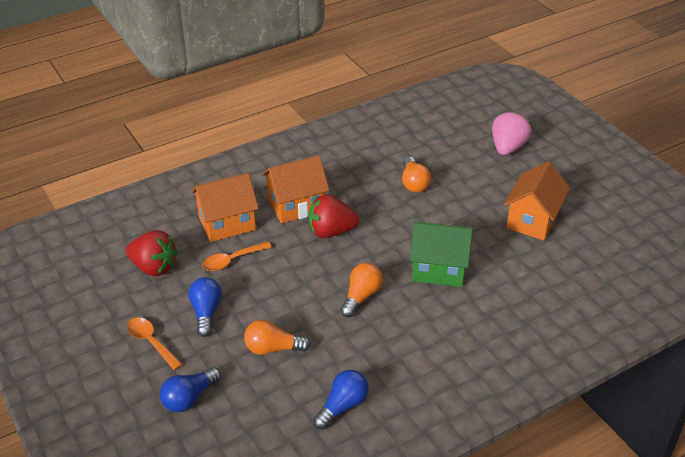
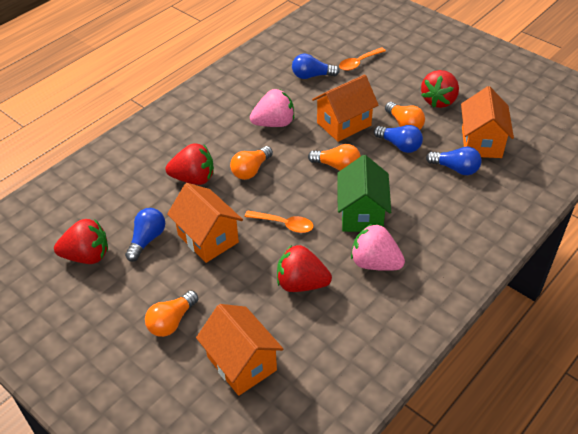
blue light bulb: [160,367,221,413] [188,277,222,337] [313,370,369,429] = 3 -> [125,208,165,262] [292,54,340,79] [374,125,423,153] [426,146,482,175] = 4
orange house: [191,173,259,242] [262,155,329,223] [504,161,570,240] = 3 -> [167,183,243,263] [196,304,283,396] [312,75,379,142] [461,86,514,158] = 4
orange light bulb: [244,320,311,355] [340,263,383,317] [402,157,431,193] = 3 -> [145,290,198,337] [230,146,273,180] [308,144,361,171] [385,102,425,130] = 4
pink strawberry: [492,111,532,155] = 1 -> [250,89,294,127] [351,224,405,271] = 2
red strawberry: [125,230,178,276] [308,194,359,238] = 2 -> [54,219,108,264] [166,143,214,185] [277,245,332,292] [421,70,459,108] = 4

